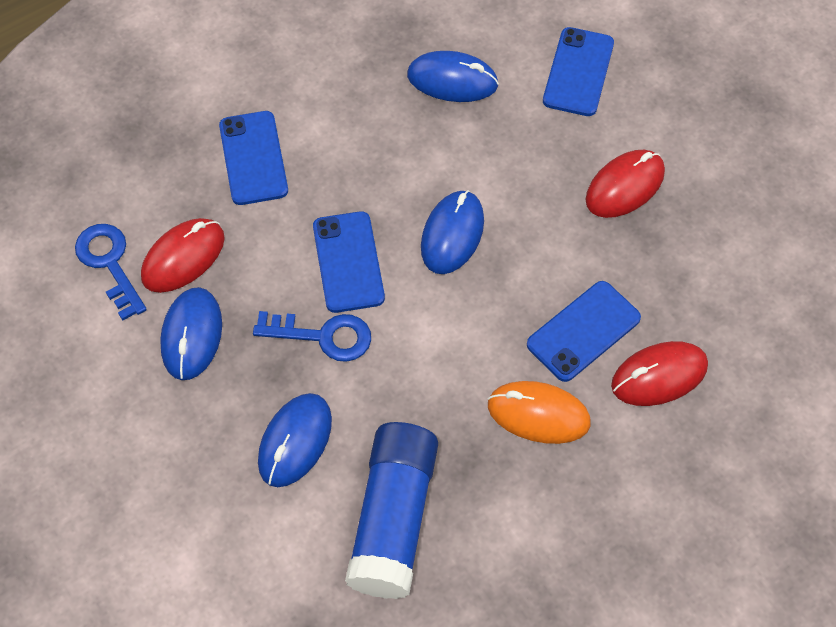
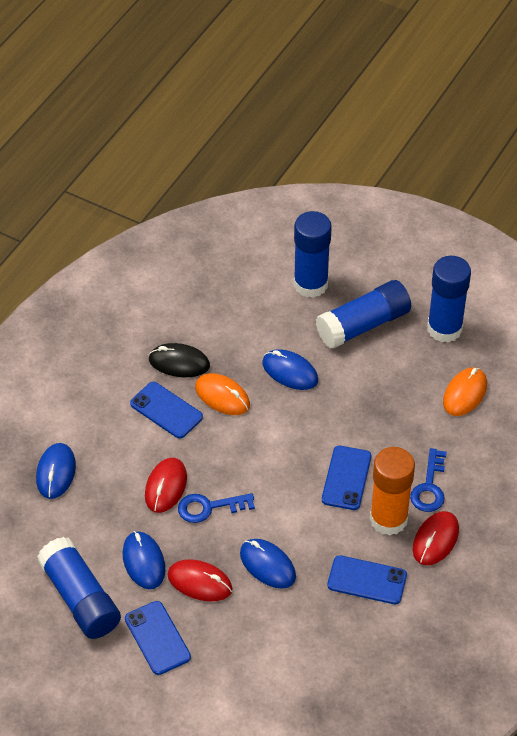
black mouse: none = 0 -> [149,343,210,377] = 1
blue glue stick: [345,422,438,599] = 1 -> [37,537,121,639] [294,211,332,298] [316,280,411,349] [427,256,471,343] = 4
orange glue stick: none = 0 -> [370,447,415,536] = 1
orange mouse: [488,381,591,444] = 1 -> [195,373,250,415] [443,367,487,416] = 2

